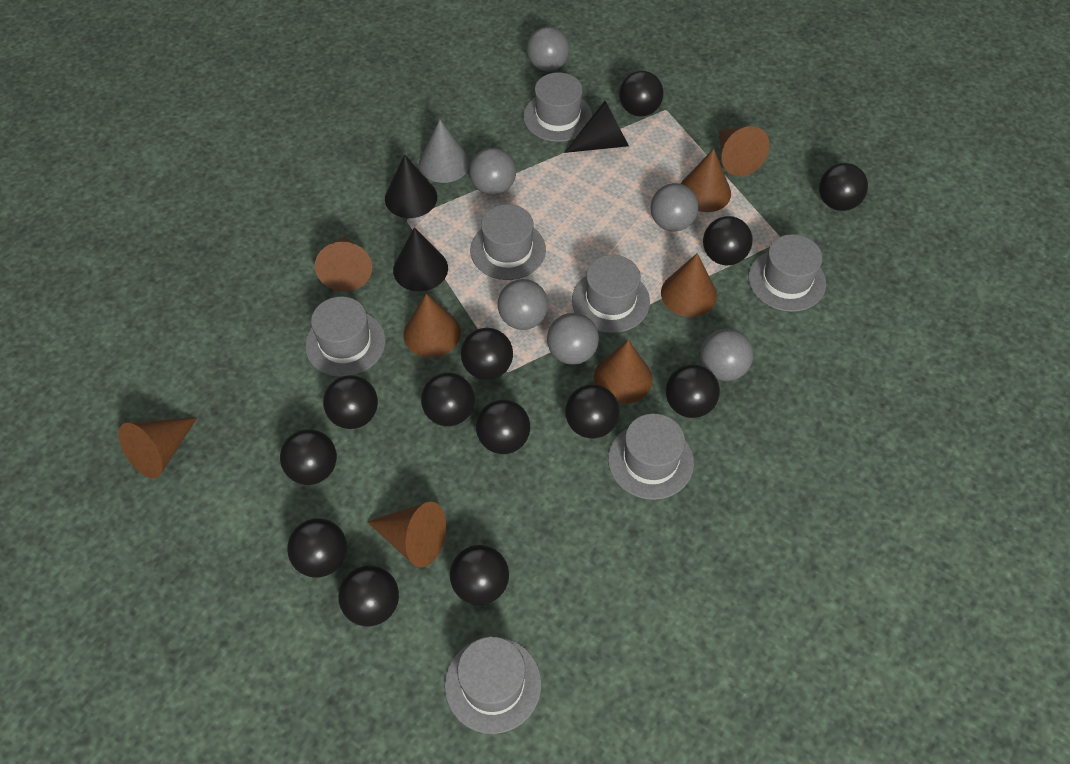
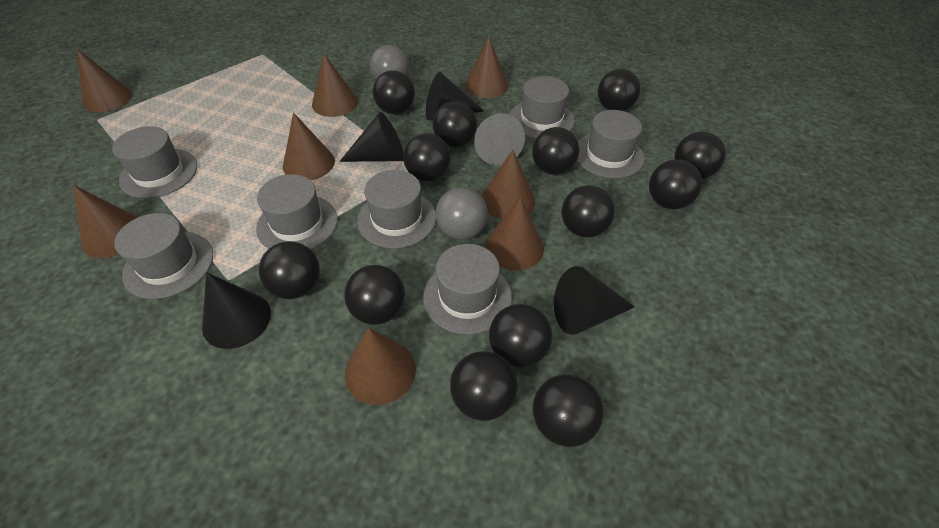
black cone: [385,154,437,218] [393,227,448,291] [564,101,629,153] = 3 -> [202,272,271,349] [339,112,404,162] [426,72,484,120] [554,266,635,335] = 4
grey ball: [470,148,516,195] [498,279,548,330] [527,27,569,71] [547,313,599,365] [651,183,699,232] [700,329,753,381] = 6 -> [370,45,410,80] [435,187,488,240] = 2

